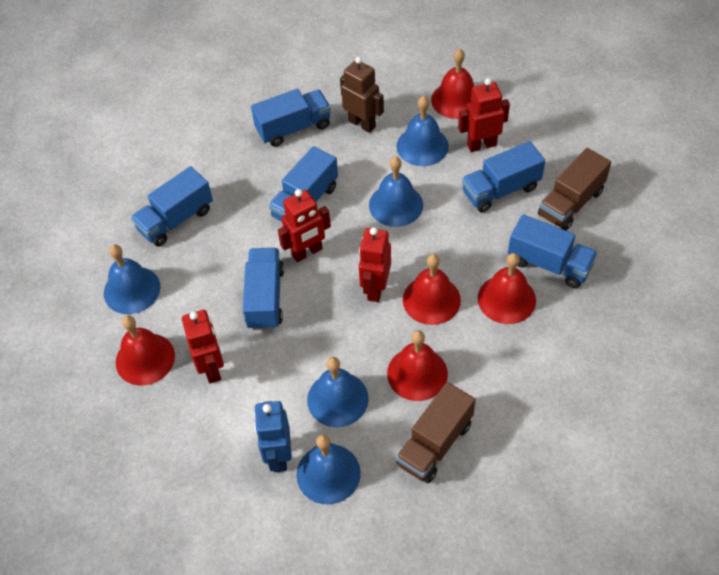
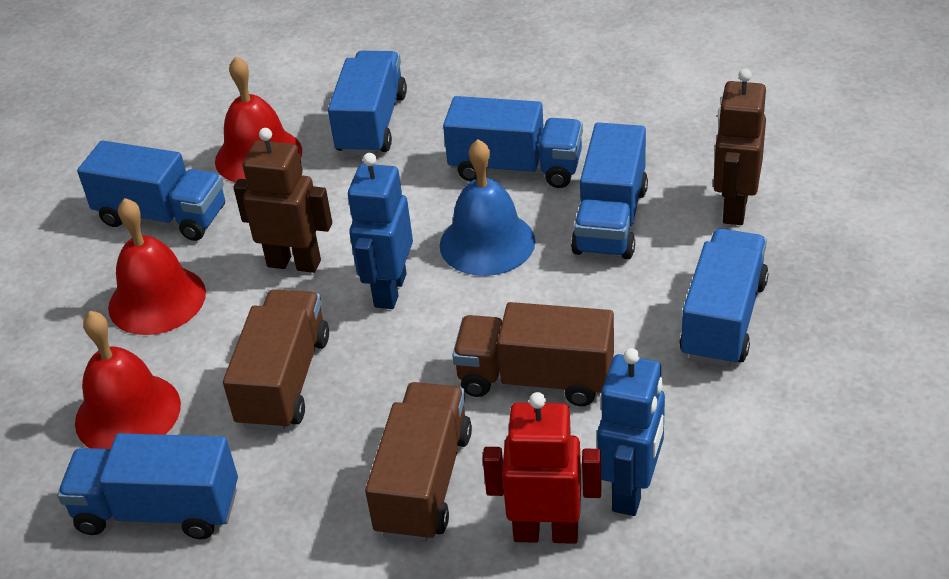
blue bell: [104,244,160,314] [296,434,361,504] [307,357,369,427] [369,156,423,227] [396,96,449,166] = 5 -> [440,139,535,276] = 1
blue robot: [254,401,292,472] = 1 -> [348,153,413,309] [597,348,665,516] = 2
brown robot: [340,57,384,133] = 1 -> [233,128,332,273] [713,69,766,225] = 2
brown truck: [396,382,476,483] [538,148,611,230] = 2 -> [223,289,329,431] [365,382,472,542] [452,302,614,406] = 3
red bell: [116,316,175,386] [387,330,448,401] [403,254,461,325] [431,49,474,119] [478,253,536,324] = 5 -> [75,311,181,449] [108,198,206,335] [215,56,302,182] = 3
red robot: [182,310,224,383] [278,189,331,262] [359,227,391,302] [458,78,510,152] = 4 -> [483,392,602,544] = 1

